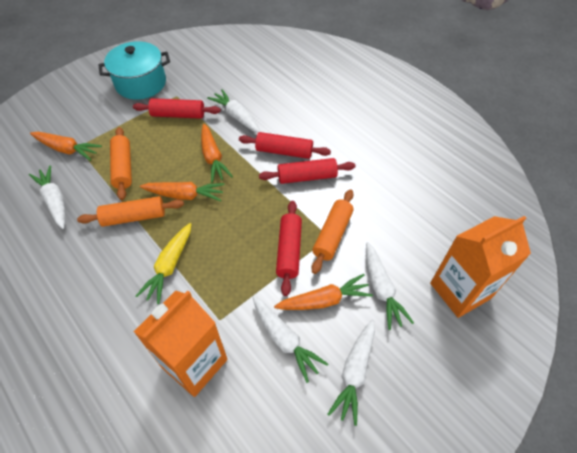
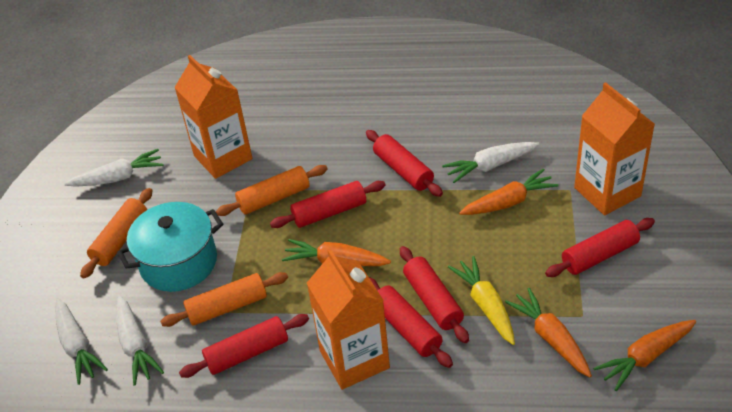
orange carton: [134,291,228,397] [430,216,531,318] = 2 -> [174,55,253,179] [307,249,390,390] [574,82,655,215] = 3
red rolling pin: [133,98,221,119] [239,132,331,159] [259,158,356,184] [276,201,302,296] = 4 -> [179,314,309,378] [270,181,386,228] [366,130,443,197] [369,277,453,368] [400,246,469,343] [545,218,655,277] = 6
white carrot: [29,166,65,229] [207,89,260,133] [252,296,328,383] [328,320,375,426] [366,242,414,330] = 5 -> [55,298,108,385] [64,149,164,187] [116,295,164,386] [442,142,539,183] = 4

